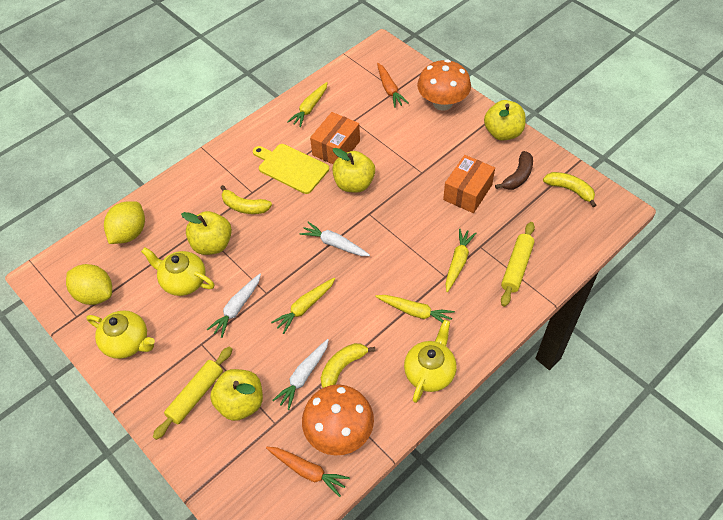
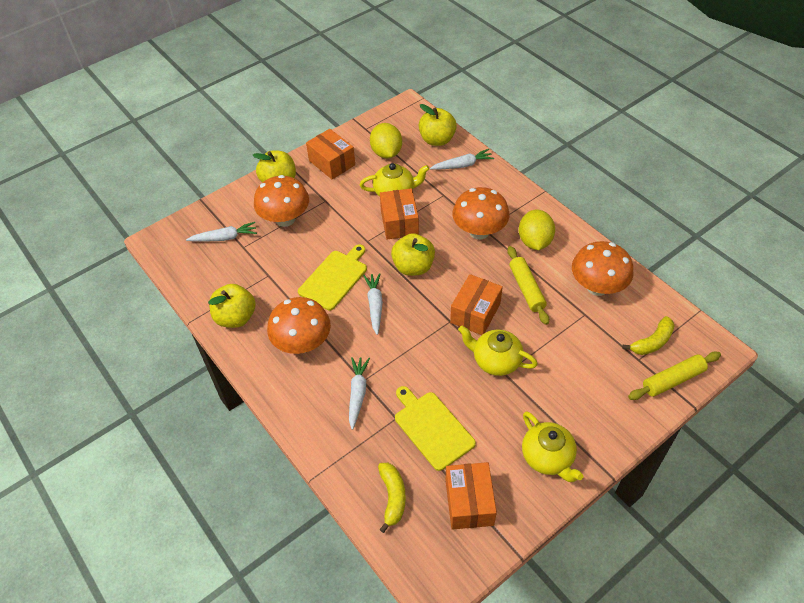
brown banana: [495,151,533,190] = 1 -> none = 0
orange box: [310,112,360,164] [443,155,495,213] = 2 -> [306,129,355,179] [380,188,419,240] [445,462,497,530] [450,274,503,335] = 4
orange carrot: [266,447,350,497] [377,63,409,108] = 2 -> none = 0
orange mushroom: [302,384,374,456] [417,59,471,111] = 2 -> [254,175,309,227] [267,297,331,354] [452,187,509,239] [572,241,633,296] = 4
white carrot: [207,274,261,338] [273,339,329,410] [300,222,370,256] = 3 -> [186,222,257,241] [349,357,370,430] [363,273,383,335] [430,149,494,170] = 4
yellow banana: [220,185,272,214] [321,343,375,388] [543,172,596,207] = 3 -> [378,463,406,533] [622,316,675,355] = 2
yellow carrot: [271,278,335,334] [287,82,328,127] [375,295,455,327] [446,228,476,292] = 4 -> none = 0
yellow cutting board: [253,144,329,194] = 1 -> [298,244,367,310] [395,386,476,471] = 2

